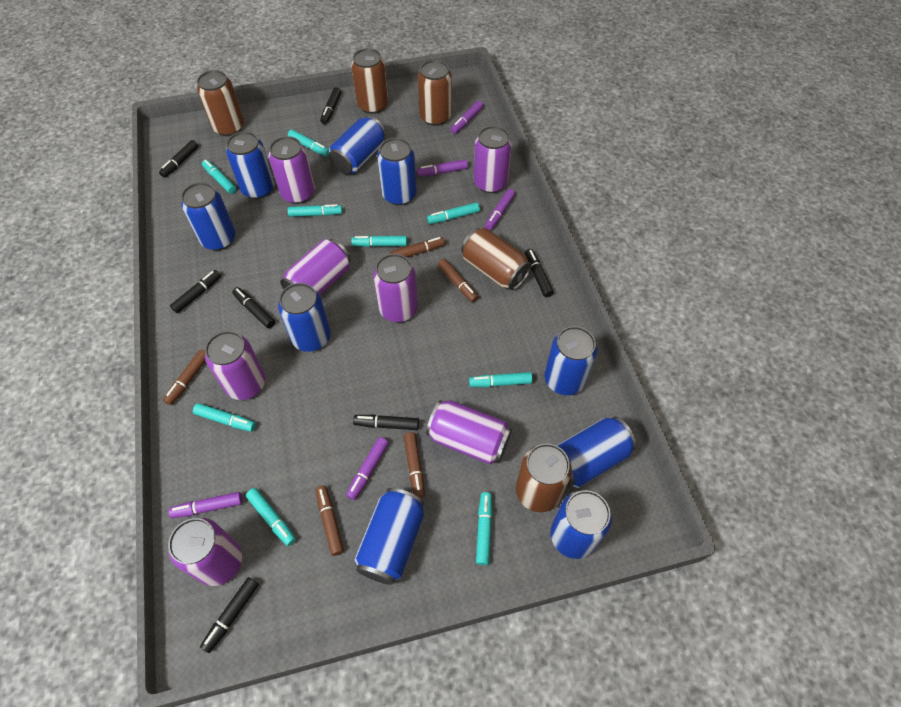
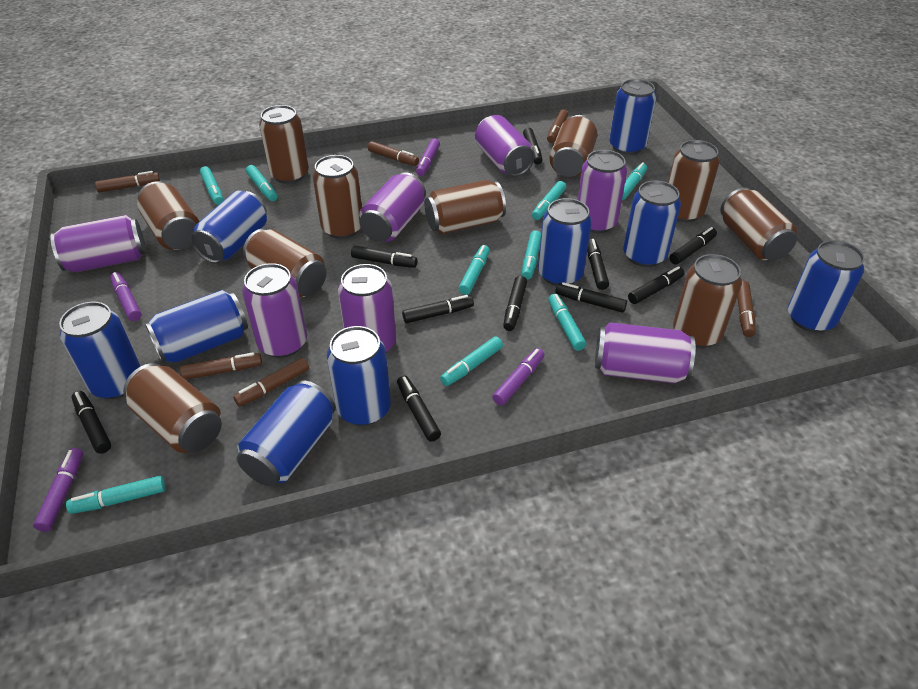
black marker: [159,140,198,178] [170,270,221,313] [200,577,259,653] [232,287,275,328] [320,87,341,124] [353,415,419,430] [525,249,553,297] = 7 -> [71,391,111,454] [351,246,417,268] [397,376,441,442] [402,295,474,323] [503,276,527,331] [523,127,542,164] [555,282,627,313] [587,239,609,290] [628,266,685,304] [669,227,717,265] = 10
brown can: [197,70,244,136] [351,48,388,114] [418,60,452,126] [461,228,532,290] [516,443,572,512] = 5 -> [123,363,222,453] [137,181,199,250] [243,229,327,298] [259,105,309,184] [313,155,362,239] [425,180,506,234] [550,115,598,177] [668,140,719,222] [673,254,742,348] [720,188,797,261] = 10
brown marker: [163,350,205,405] [316,486,344,556] [391,237,445,257] [404,432,425,498] [438,259,478,302] = 5 -> [95,171,160,192] [180,352,262,380] [233,358,309,407] [368,141,419,166] [547,109,568,143] [737,281,756,337] = 6
purple marker: [168,492,242,518] [346,437,389,500] [417,159,468,177] [451,101,483,134] [485,189,515,230] = 5 -> [33,448,83,532] [110,272,141,321] [416,138,440,176] [492,348,544,406] = 4

